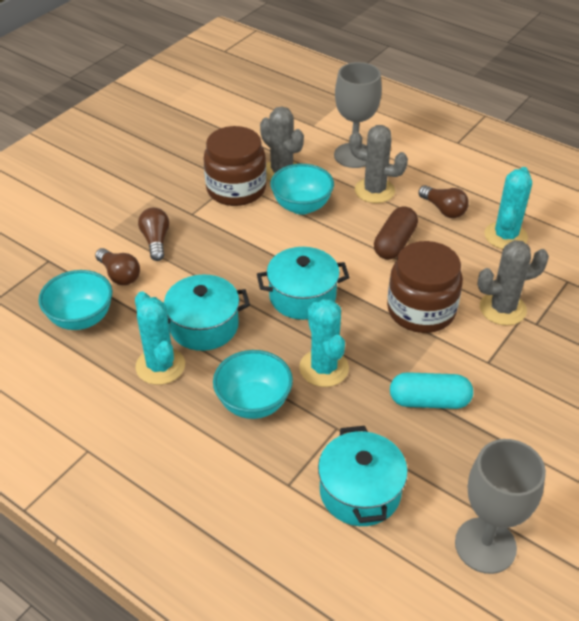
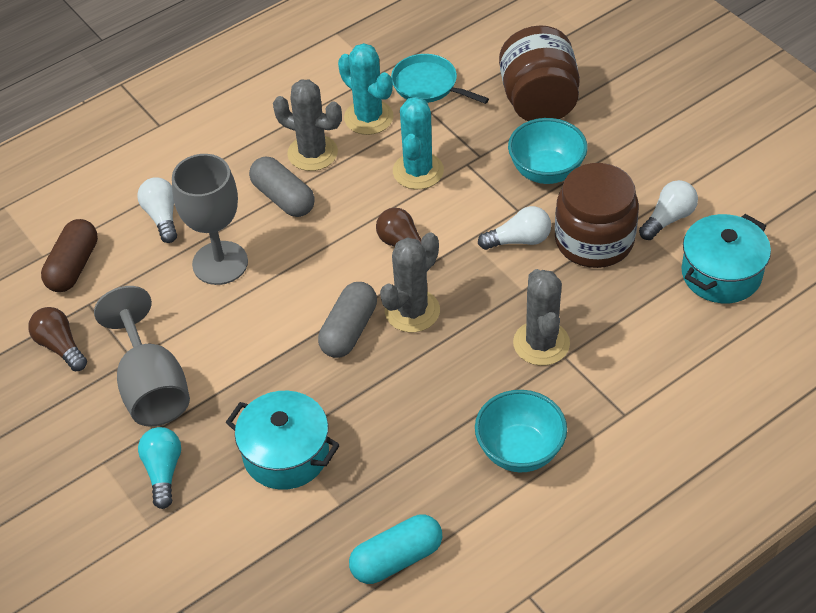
brown light bulb: [95,248,140,285] [138,208,169,261] [419,185,469,218] = 3 -> [28,307,87,371] [376,208,436,265] = 2
grey capsule: none = 0 -> [249,156,315,217] [318,282,377,358] = 2
turquoise bowl: [38,270,112,330] [213,350,293,419] [270,164,334,215] = 3 -> [475,390,567,472] [508,118,588,184] = 2
turquoise cactus: [135,291,185,385] [299,299,349,387] [484,167,532,249] = 3 -> [338,43,394,135] [393,97,444,189] = 2
turquoise light bulb: none = 0 -> [138,427,181,509] = 1
turquoise pan: none = 0 -> [391,54,489,104] = 1
turquoise pot: [164,274,250,351] [257,247,350,320] [318,426,408,526] = 3 -> [226,391,340,490] [681,214,771,303] = 2
white light bulb: none = 0 -> [137,177,177,243] [478,206,551,250] [639,180,698,240] = 3

